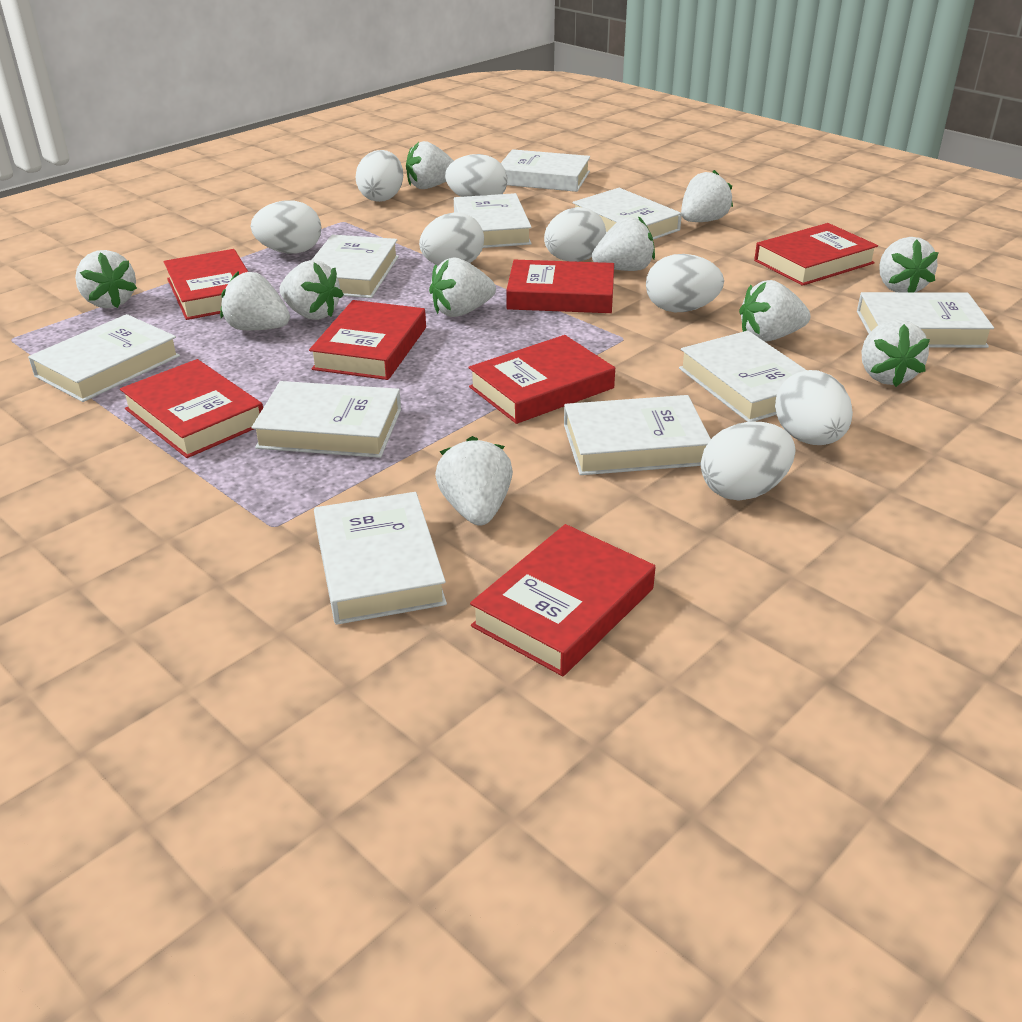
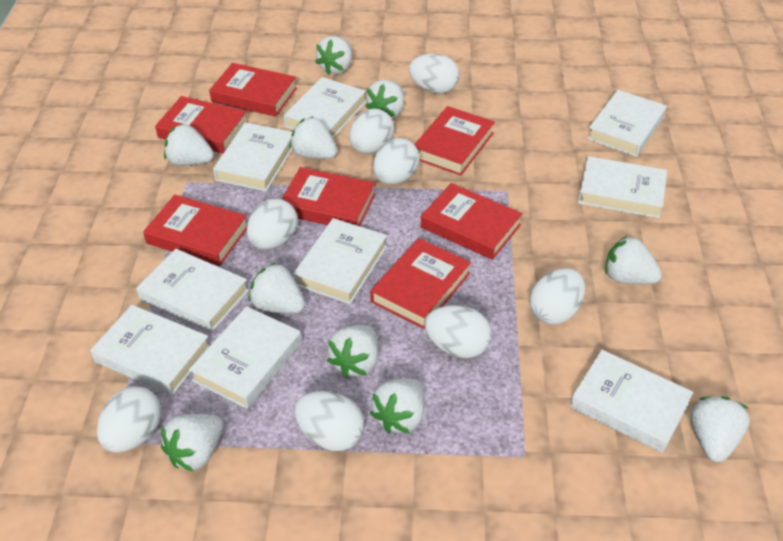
white book: [28,314,180,402] [252,381,401,458] [312,234,399,298] [314,492,447,625] [454,193,532,248] [501,149,590,192] [564,395,711,475] [572,188,682,240] [679,331,807,422] [857,292,994,348] = 10 -> [90,305,210,395] [136,249,249,333] [189,306,302,409] [213,122,292,192] [284,77,366,138] [293,218,387,304] [570,350,693,453] [578,156,667,218] [587,90,667,157] = 9
white strawberry: [75,250,137,308] [220,271,290,330] [279,260,344,320] [406,141,454,189] [429,257,496,317] [435,436,513,526] [592,216,655,271] [681,170,733,222] [739,280,811,342] [861,320,930,387] [879,237,939,292] = 11 -> [161,414,224,472] [164,124,214,166] [249,262,305,313] [289,116,337,159] [315,36,352,75] [327,325,378,378] [365,80,405,119] [370,379,425,434] [605,235,662,284] [691,396,750,462] = 10

